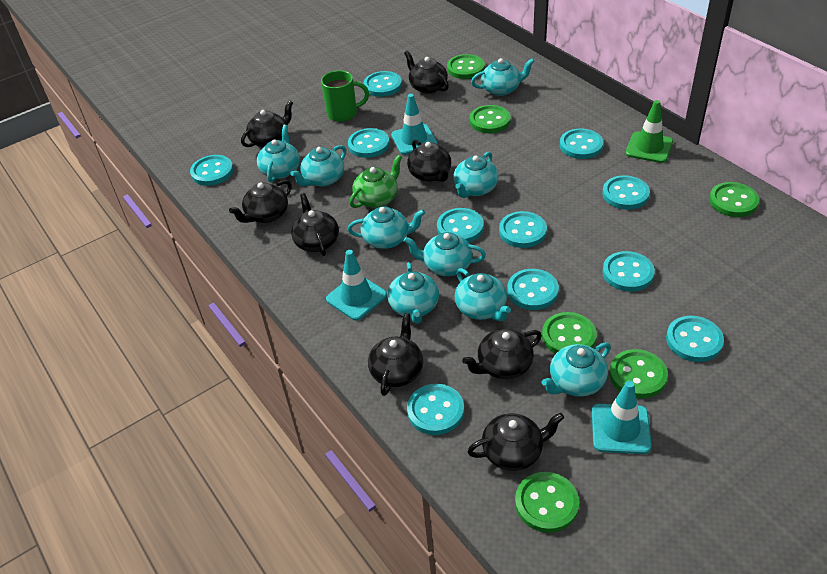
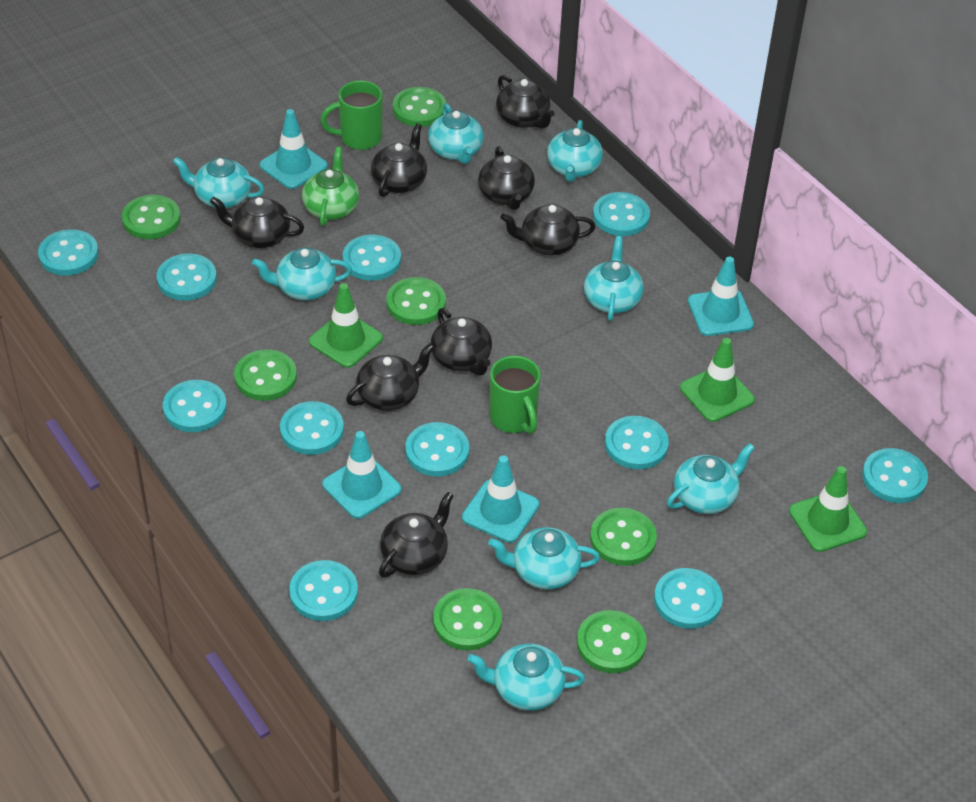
green button: [447,54,485,79] [470,105,511,133] [515,472,579,533] [542,312,597,354] [609,349,668,398] [709,182,759,217] = 6 -> [122,195,180,239] [234,349,297,401] [386,277,446,325] [393,87,446,127] [433,588,502,651] [577,610,647,673] [590,508,657,566] = 7
green mug: [321,70,369,122] = 1 -> [320,80,383,150] [489,356,541,434] = 2
green traffic cone: [626,100,673,163] = 1 -> [309,283,383,368] [680,338,755,422] [789,466,867,552] = 3
turquoise teapot: [257,125,300,183] [290,145,346,187] [348,206,425,249] [387,262,439,324] [404,232,486,276] [453,152,499,198] [455,268,511,321] [471,58,535,96] [542,342,611,397] = 9 -> [173,157,264,208] [252,247,352,301] [428,103,484,164] [467,644,585,711] [488,527,600,590] [547,120,603,182] [584,236,644,321] [667,443,755,514] = 8
turquoise traffic cone: [326,250,387,321] [391,94,438,155] [592,381,652,454] = 3 -> [259,109,328,189] [322,431,402,519] [462,455,539,543] [688,257,754,336] = 4

